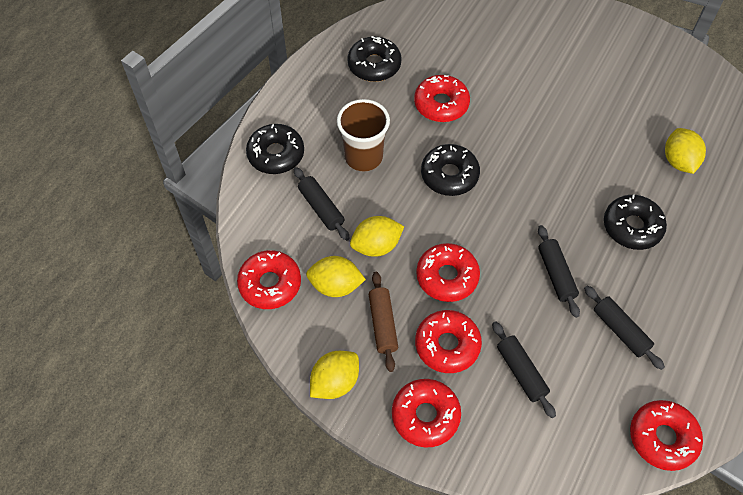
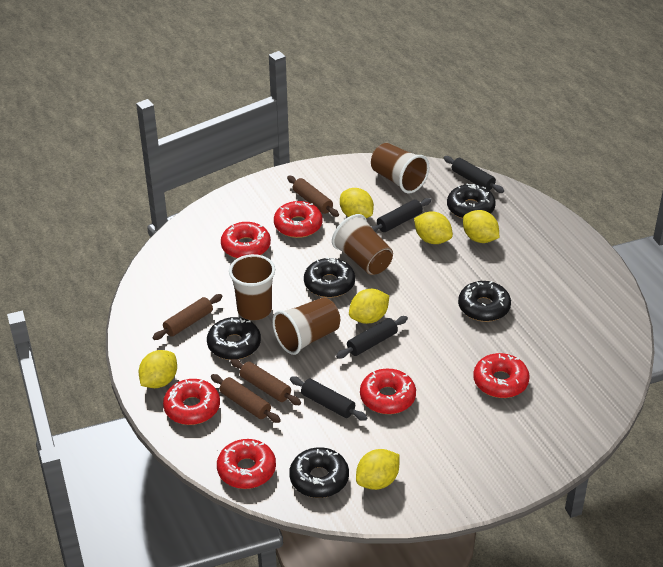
black donut: [246,124,304,174] [347,36,402,82] [421,144,480,196] [604,194,667,250] = 4 -> [207,317,261,360] [289,447,349,498] [304,257,355,298] [447,184,496,219] [458,281,511,322] = 5
brown cup: [337,99,390,172] = 1 -> [229,254,275,320] [272,297,340,355] [332,214,393,275] [371,143,429,193] = 4
brown rolling pin: [369,272,398,372] = 1 -> [152,294,223,340] [211,374,281,423] [230,359,301,405] [287,176,339,217] = 4
yellow lemon: [306,256,366,297] [310,351,359,399] [350,216,404,257] [665,128,706,174] = 4 -> [139,350,177,388] [340,188,374,218] [349,289,389,324] [356,449,400,490] [414,211,453,244] [463,210,499,243] = 6

